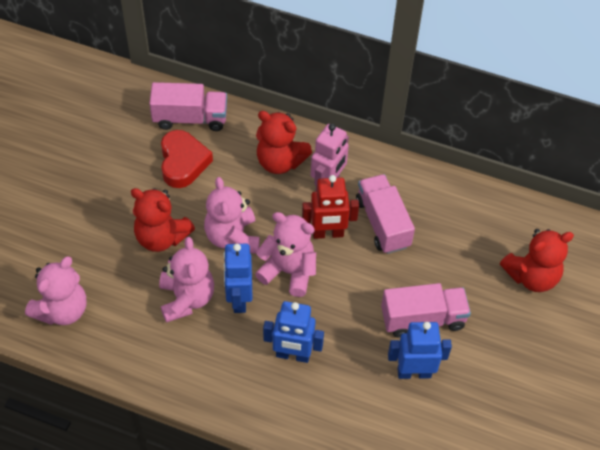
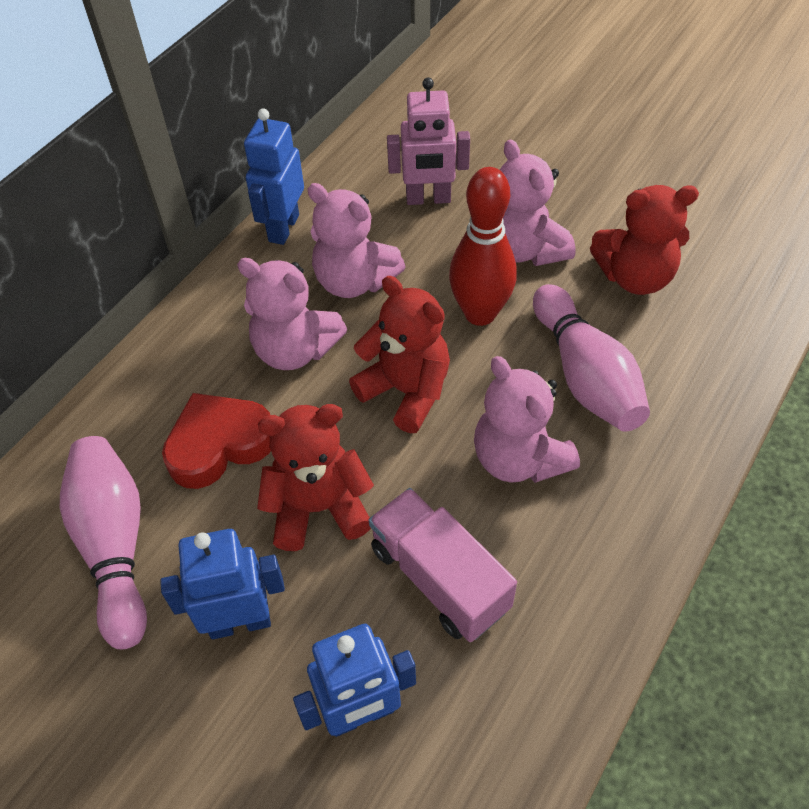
pink bowling pin: none = 0 -> [60,436,147,649] [533,284,650,432] = 2
pink truck: [149,82,227,131] [356,174,415,254] [381,283,471,337] = 3 -> [369,488,517,642] = 1
red bowling pin: none = 0 -> [449,167,517,326] = 1
red robot: [302,175,359,239] = 1 -> none = 0

